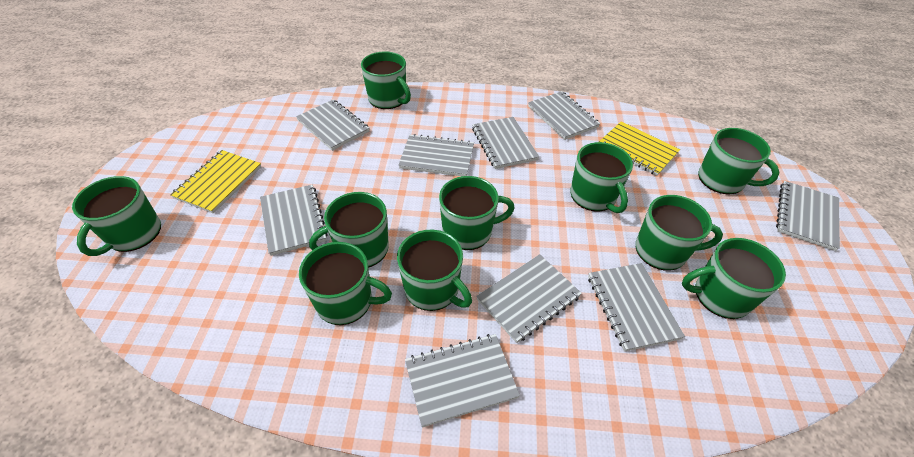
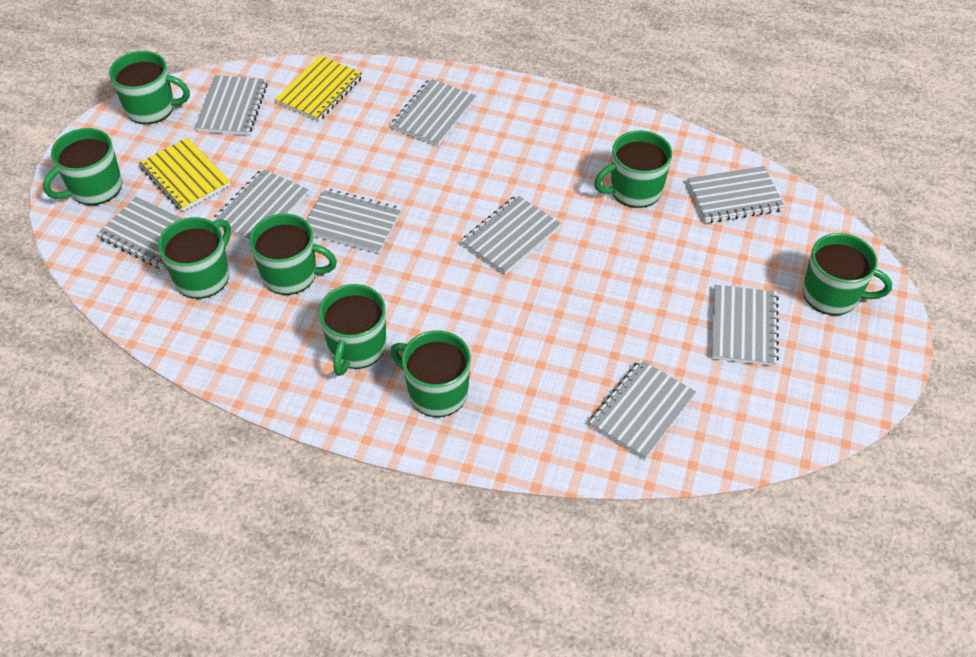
green mug: [72,176,161,256] [299,242,392,325] [309,192,389,267] [361,52,411,109] [397,230,472,311] [439,176,515,250] [571,142,633,213] [636,195,723,271] [682,238,786,319] [698,128,780,194] = 10 -> [43,128,122,205] [109,51,190,124] [158,217,231,299] [249,213,337,295] [319,284,386,376] [390,330,471,417] [594,130,672,208] [803,233,892,315] = 8

